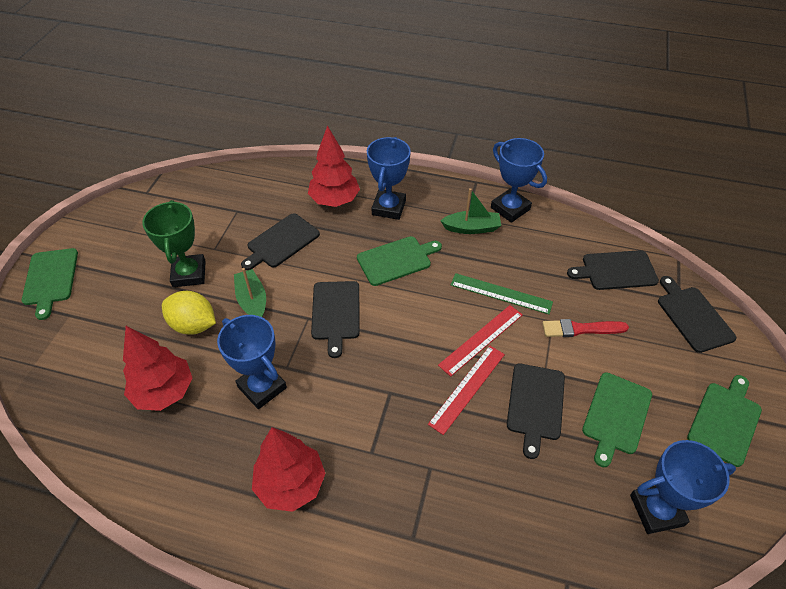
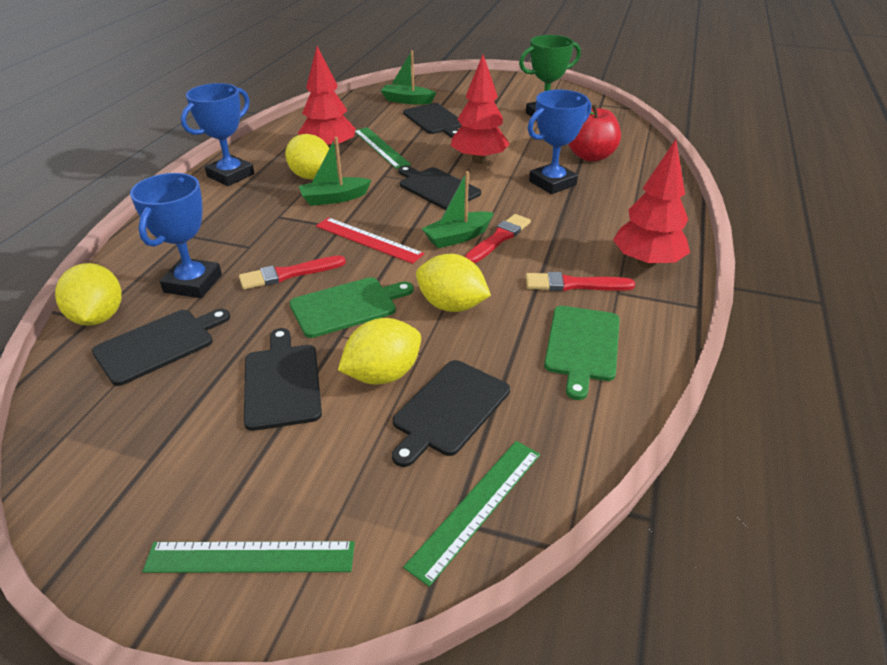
blue trophy: [217,315,287,409] [367,137,411,220] [491,138,547,223] [630,440,736,534] = 4 -> [130,173,222,298] [181,83,254,186] [528,90,591,194] = 3
green boat: [234,268,266,317] [440,188,501,234] = 2 -> [299,137,371,206] [381,50,436,104] [422,171,494,248] = 3
green cutting board: [22,248,78,320] [357,236,442,286] [582,372,652,467] [687,375,762,467] = 4 -> [290,277,414,338] [544,306,620,400] = 2
green ruler: [451,273,553,314] = 1 -> [142,541,355,573] [355,127,411,169] [403,441,540,587] = 3
red apple: none = 0 -> [568,104,621,162] = 1
red brush: [542,319,629,337] = 1 -> [239,255,346,290] [465,214,531,263] [526,272,635,291] = 3
red ruler: [428,346,505,435] [438,305,523,377] = 2 -> [316,217,425,264] = 1
yellow lemon: [162,291,216,335] = 1 -> [55,263,121,326] [285,134,329,179] [338,318,421,384] [416,254,491,312] = 4

